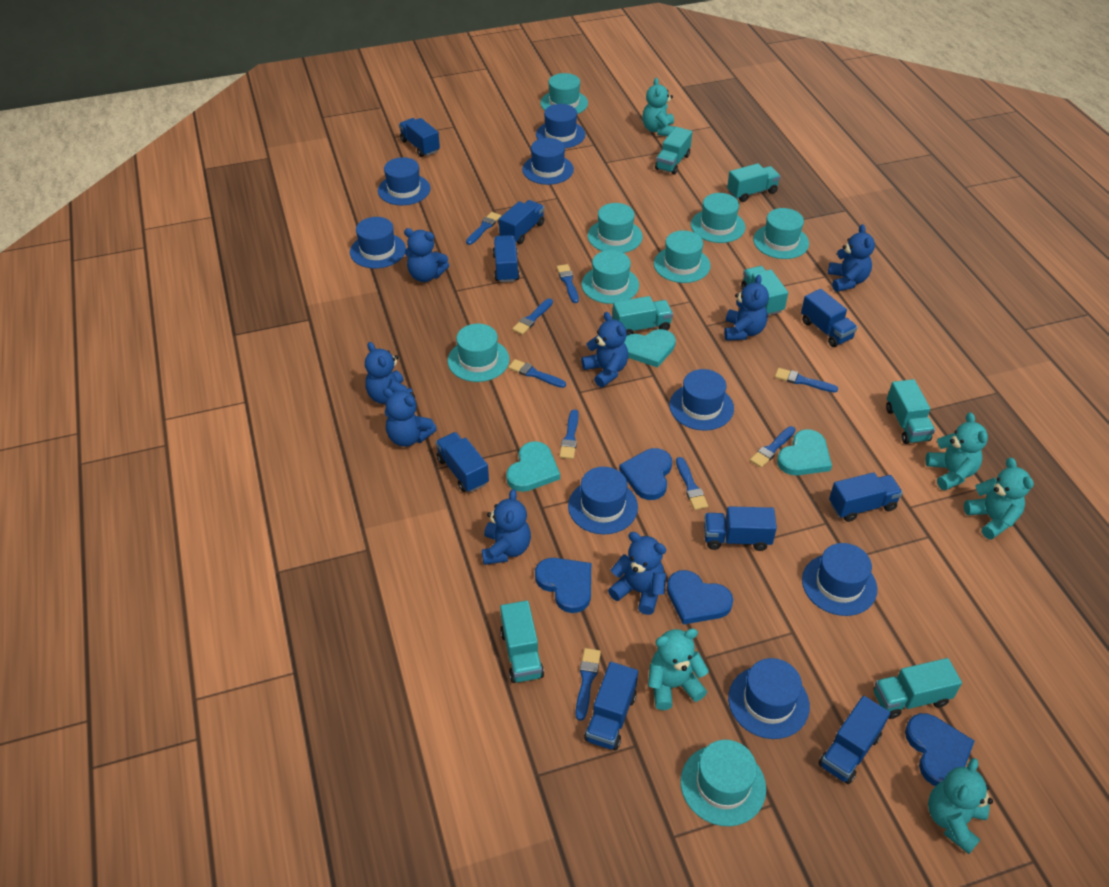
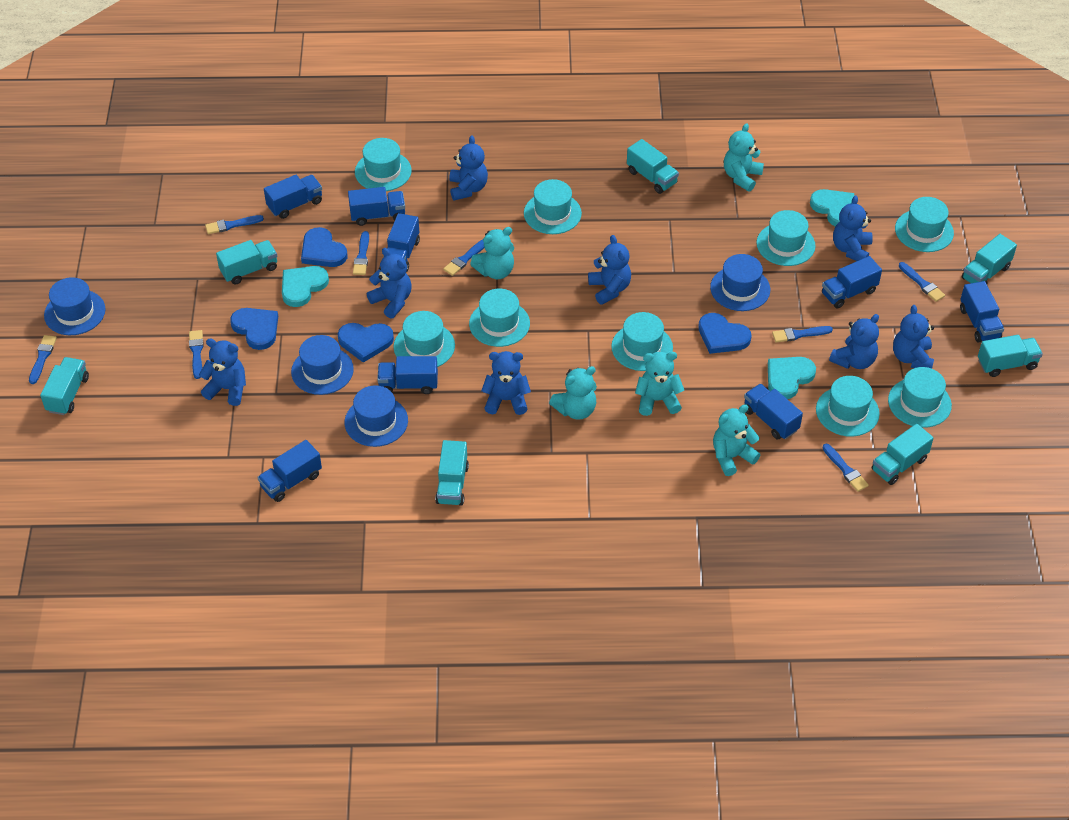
blue brush: [466,212,501,245] [508,359,566,388] [512,299,553,335] [557,264,579,303] [559,410,579,459] [576,648,601,721] [676,457,708,510] [750,426,796,468] [775,368,838,392] = 9 -> [29,335,57,384] [189,330,204,379] [205,215,264,234] [353,231,369,275] [443,239,484,276] [772,326,833,343] [823,444,869,492] [899,262,945,302] = 8
blue hat: [350,217,406,268] [378,157,431,205] [522,138,574,185] [536,104,585,148] [568,467,638,534] [669,369,734,431] [728,658,810,739] [802,543,877,616] = 8 -> [44,277,105,335] [291,335,354,395] [345,385,408,447] [710,254,770,311] = 4
blue truck: [399,118,440,157] [436,432,489,492] [493,235,520,282] [499,200,544,244] [584,662,638,750] [704,506,777,551] [801,289,858,347] [818,696,890,784] [829,472,903,522] = 9 -> [257,440,322,502] [264,175,322,219] [348,187,405,226] [377,356,438,394] [383,213,420,272] [744,384,803,440] [822,256,882,308] [960,281,1004,343] = 8
turquoise hat: [448,324,510,382] [540,73,588,114] [582,250,639,304] [588,203,643,253] [654,230,710,283] [681,740,766,826] [691,193,745,243] [753,208,809,259] = 8 -> [355,138,412,191] [394,311,455,367] [469,289,530,347] [524,179,582,234] [611,312,673,371] [756,210,816,266] [816,376,880,437] [888,367,952,428] [895,197,954,252] = 9

